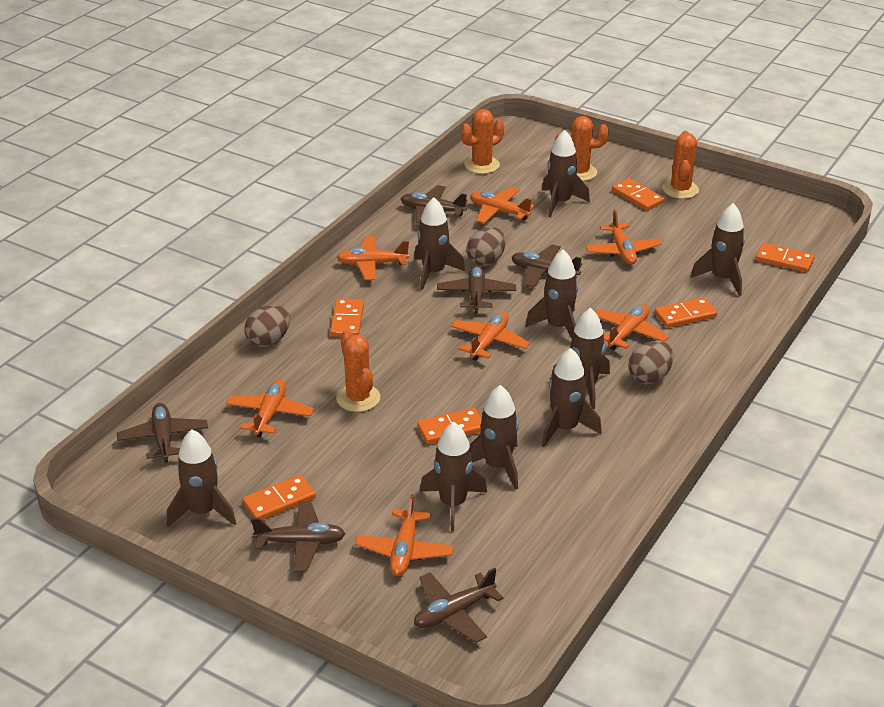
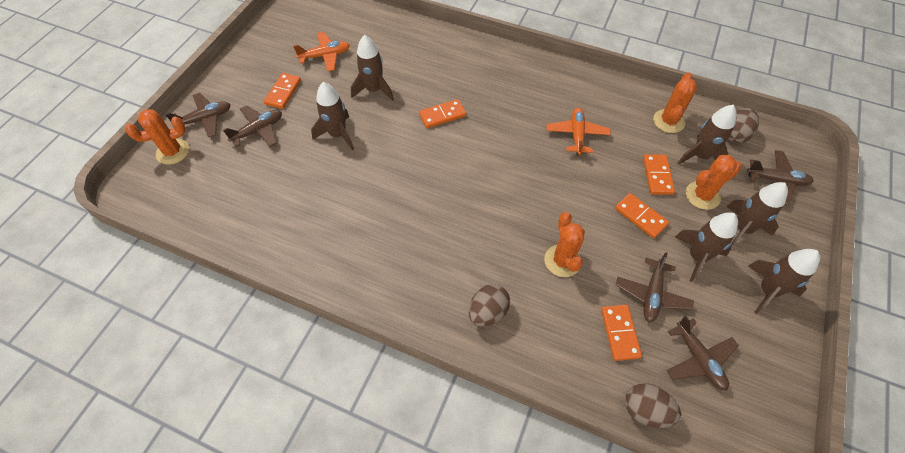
brown plane: [117,403,208,463] [251,501,345,572] [401,185,468,224] [414,568,503,643] [437,265,516,314] [512,244,582,287] = 6 -> [165,93,231,137] [223,105,282,147] [616,252,694,322] [667,316,739,390] [747,150,814,205] = 5
brown rocket: [167,429,236,527] [414,197,465,290] [420,422,487,531] [470,385,519,490] [525,250,578,338] [542,130,590,217] [542,348,602,447] [551,308,610,409] [691,203,745,296] = 9 -> [311,82,354,151] [351,35,394,101] [675,212,738,282] [677,105,737,165] [726,182,788,247] [748,249,820,314] = 6
orange domino: [242,475,316,520] [330,298,364,337] [417,408,482,444] [612,178,664,210] [655,297,717,328] [755,243,815,272] = 6 -> [264,73,301,109] [419,99,466,128] [601,305,642,361] [615,193,669,238] [643,154,675,195] = 5
orange plane: [226,380,314,438] [337,236,409,280] [355,494,454,576] [451,312,530,361] [470,187,535,223] [586,210,662,265] [595,304,669,350] = 7 -> [293,32,350,72] [547,108,611,155] = 2

